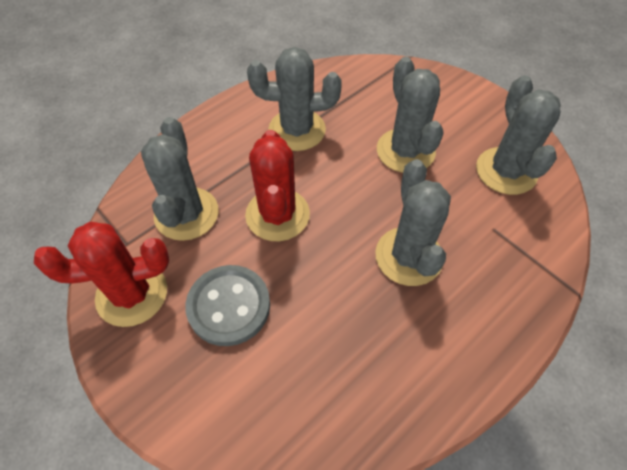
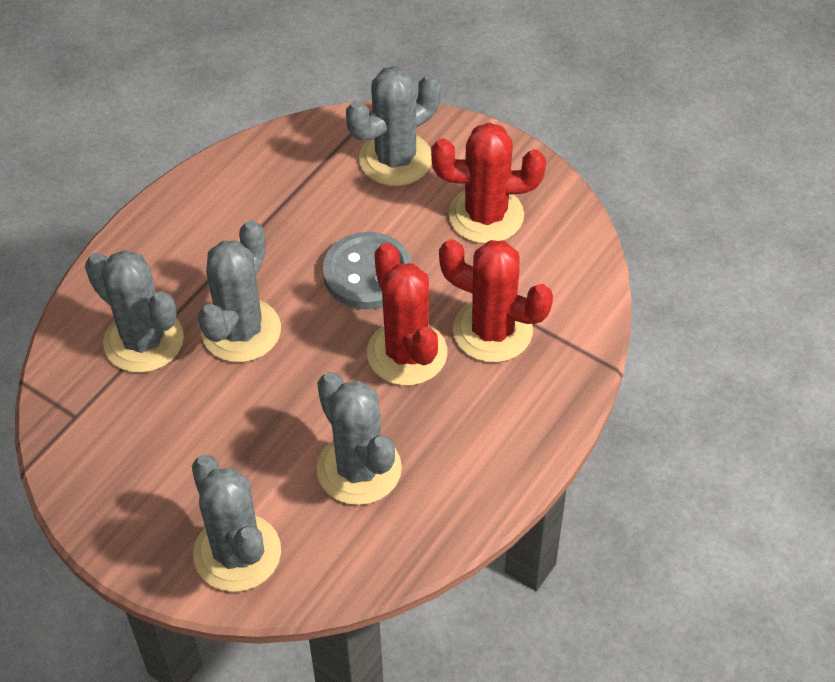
red cactus: [34,222,169,327] [245,130,310,241] = 2 -> [367,243,447,386] [431,122,546,244] [439,239,553,363] = 3

